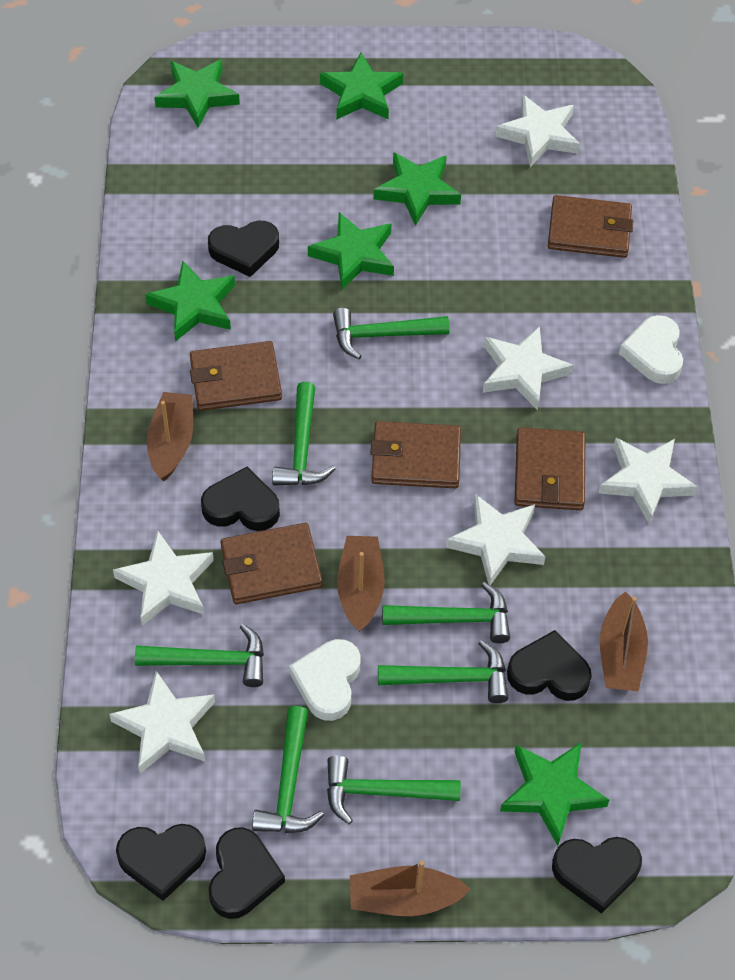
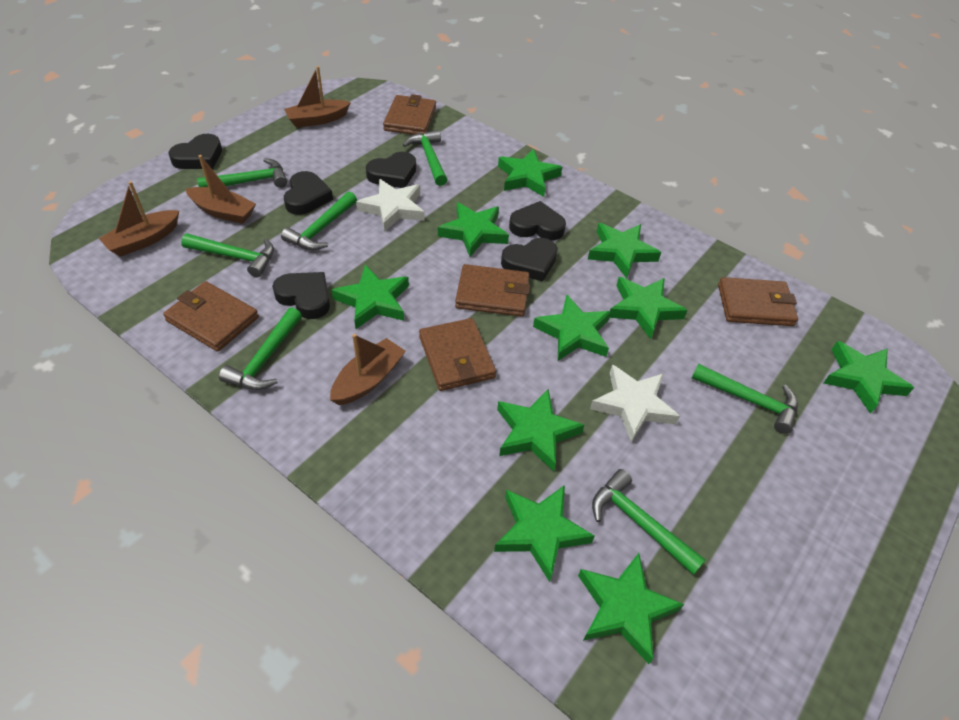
green star: [145,261,235,342] [154,59,240,128] [308,212,394,290] [320,52,403,120] [374,152,461,226] [500,743,609,846] = 6 -> [332,265,409,329] [438,202,509,257] [494,485,595,582] [497,389,584,471] [498,149,562,197] [533,295,611,361] [578,553,684,664] [588,223,661,279] [610,277,687,339] [824,341,914,414] = 10
white heart: [289,639,360,721] [619,315,683,384] = 2 -> none = 0
white star: [109,671,215,774] [113,530,214,625] [446,494,546,585] [483,326,573,410] [495,95,580,167] [599,438,698,524] = 6 -> [356,179,425,232] [590,364,680,443] = 2

